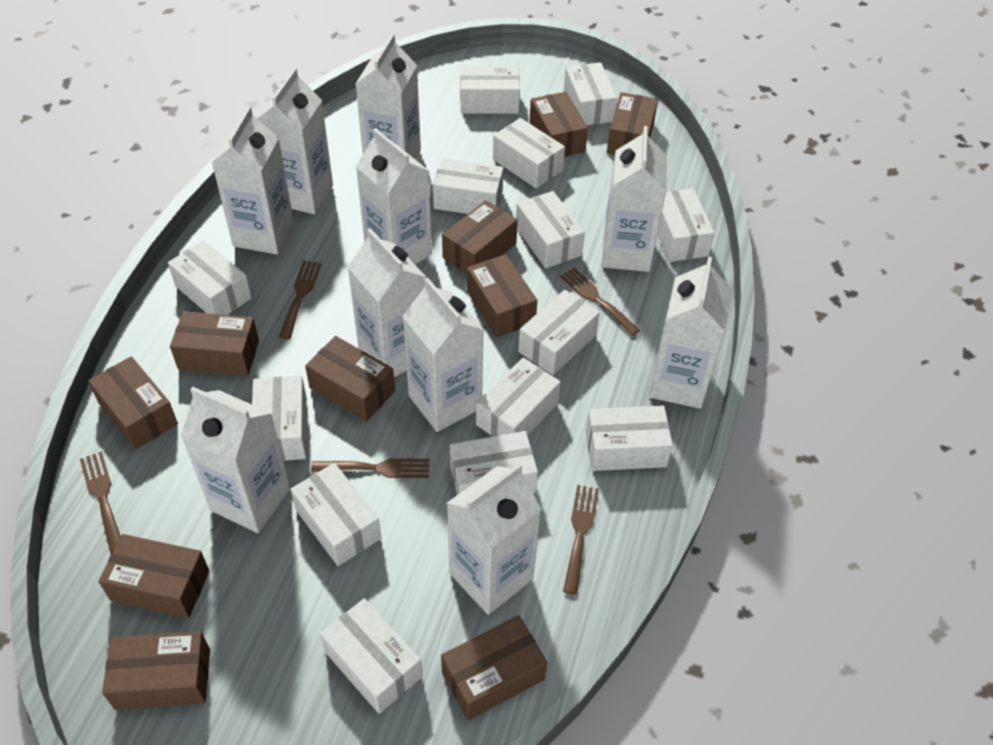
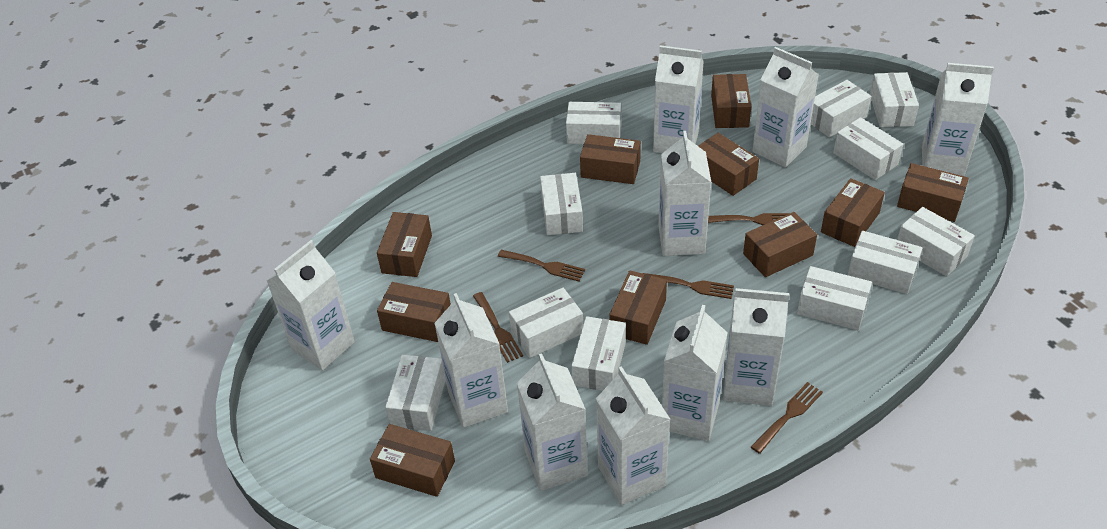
white box: [168,240,252,315] [252,376,307,461] [290,463,381,566] [320,598,422,714] [433,158,504,214] [450,431,538,495] [460,66,520,114] [476,358,561,437] [493,118,565,189] [516,191,585,268] [518,290,600,375] [564,62,617,125] [586,405,673,471] [657,188,715,262] = 14 -> [385,355,446,431] [509,288,583,358] [540,173,583,235] [566,102,621,144] [572,316,626,391] [797,266,872,331] [811,80,871,138] [833,117,903,180] [848,231,922,294] [870,72,919,127] [897,207,975,277] = 11

